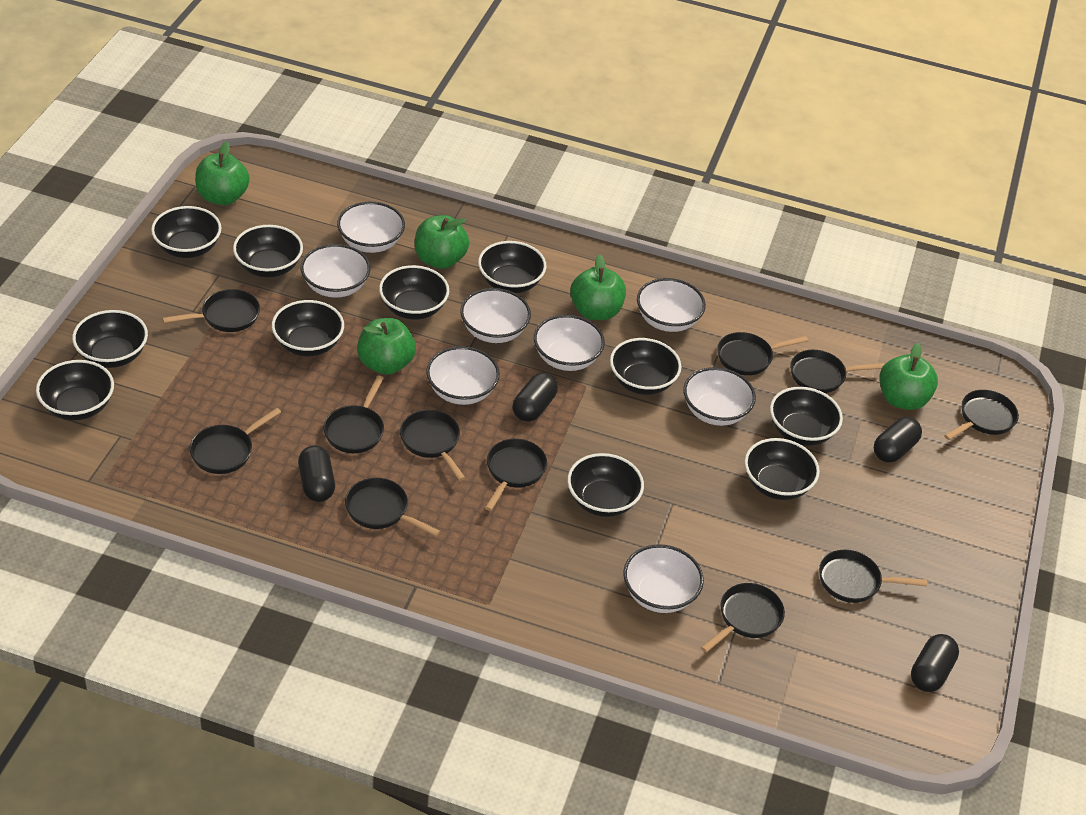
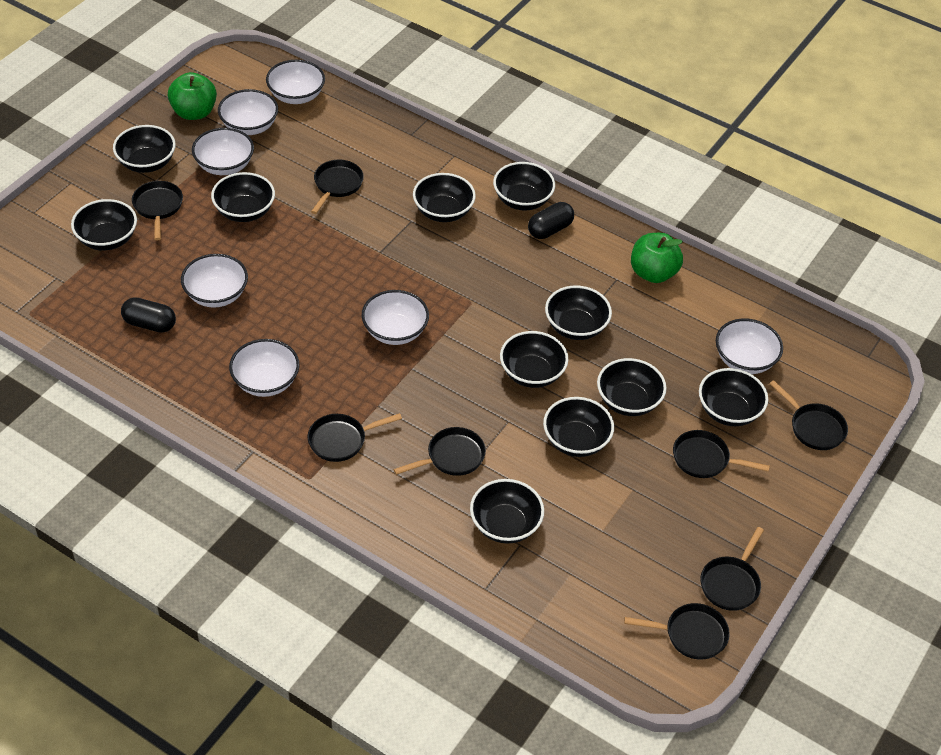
black capsule: [298,445,335,502] [513,373,558,422] [874,417,922,463] [911,634,959,692] = 4 -> [121,298,176,332] [528,202,574,239] = 2
black pan: [162,289,260,332] [190,408,281,474] [323,376,384,453] [345,478,441,537] [400,410,465,481] [485,439,547,511] [701,583,785,653] [717,332,808,375] [790,350,885,393] [819,550,927,603] [944,390,1019,440] = 11 -> [132,181,183,240] [308,413,402,462] [311,160,364,214] [393,427,486,476] [624,603,730,660] [673,430,770,478] [701,527,764,611] [770,380,848,450] = 8
green apple: [195,142,250,205] [357,318,416,375] [415,215,469,269] [570,254,626,320] [879,343,938,410] = 5 -> [168,72,217,120] [631,233,683,283] = 2
white bowl: [300,244,371,298] [337,202,405,253] [426,346,500,405] [460,288,531,343] [534,315,605,371] [623,544,704,613] [637,278,706,332] [684,367,756,426] = 8 -> [181,254,248,308] [192,128,254,175] [218,89,278,135] [229,339,299,397] [266,60,325,104] [362,290,429,345] [716,318,783,374] = 7

